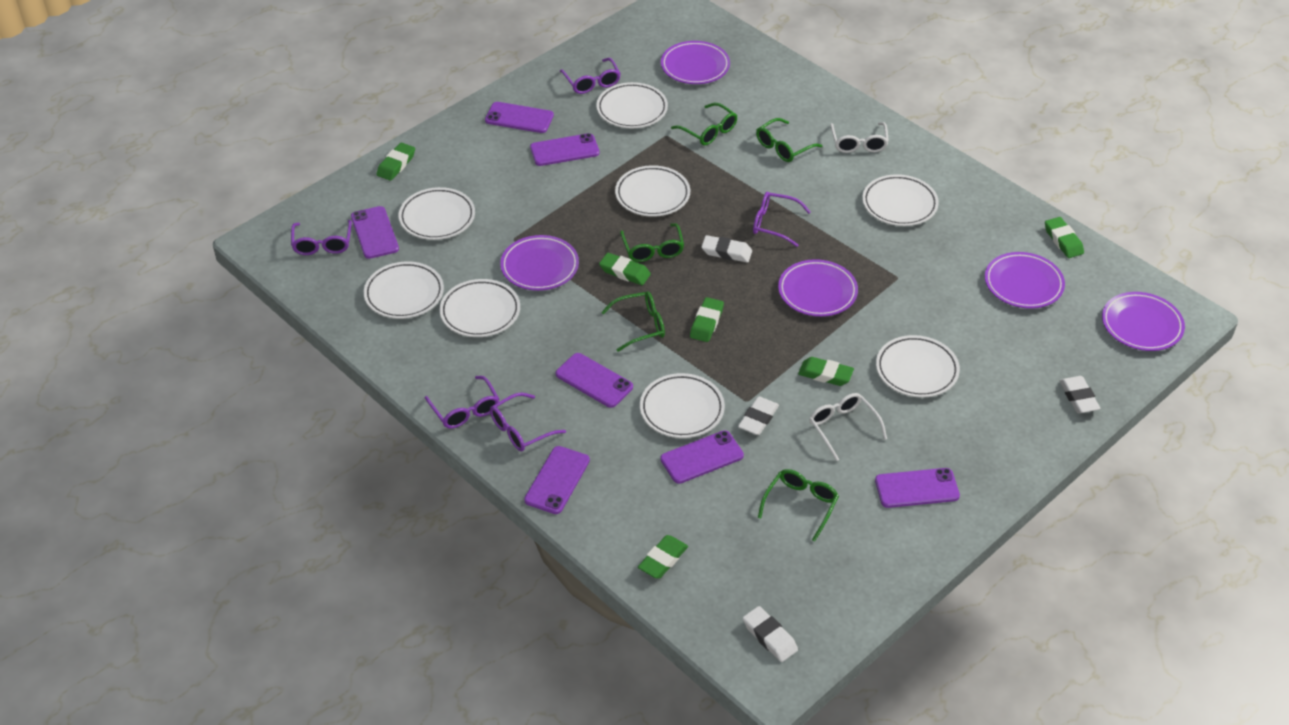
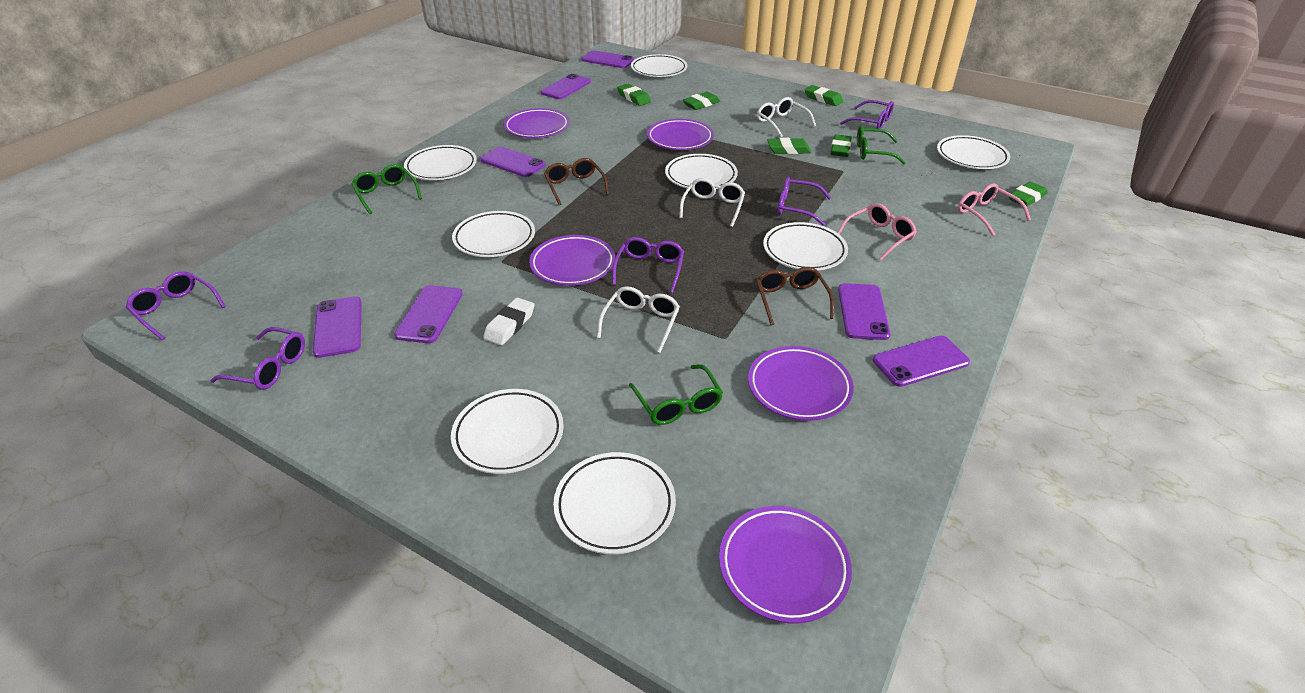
brown glasses: none = 0 -> [544,158,609,205] [756,267,834,325] = 2
green glasses: [601,291,665,352] [620,223,684,262] [671,103,737,146] [756,118,823,162] [758,469,839,542] = 5 -> [352,164,422,214] [629,364,723,425] [857,126,906,164] = 3
pink glasses: none = 0 -> [837,203,917,260] [958,183,1031,236] = 2
white eraser: [701,235,752,262] [738,396,779,435] [743,606,798,662] [1059,376,1101,413] = 4 -> [483,297,534,345] = 1
white glasses: [809,393,887,461] [830,122,889,153] = 2 -> [597,286,680,353] [679,178,745,227] [757,97,816,137] = 3

